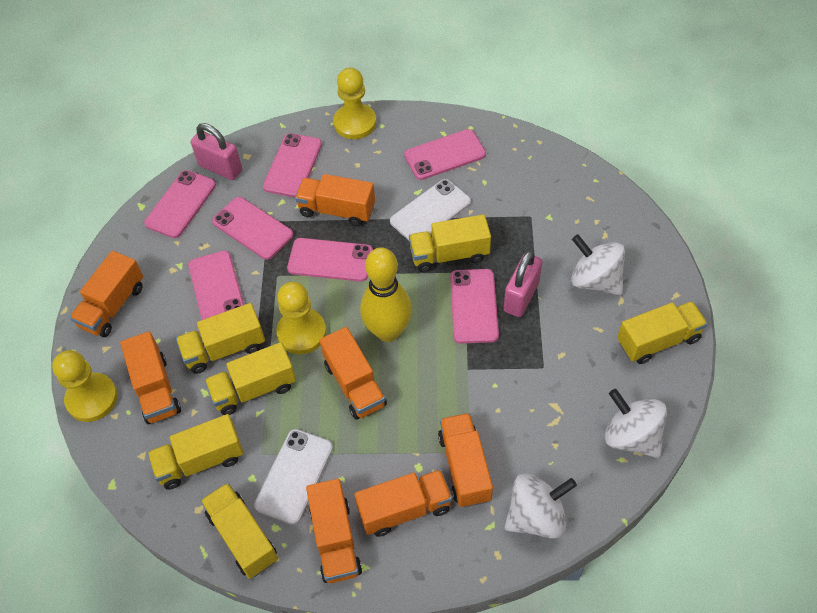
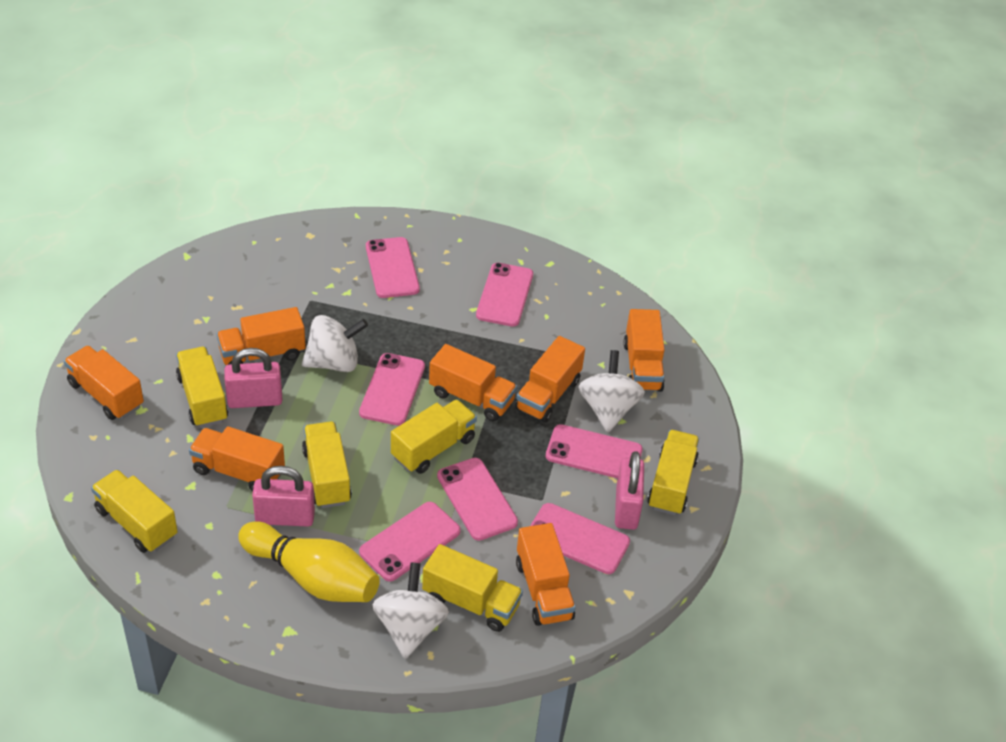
pink padlock: [191,123,242,180] [504,251,542,317] = 2 -> [224,348,282,408] [252,466,315,527] [615,451,644,530] = 3
white phone: [254,429,333,525] [390,179,471,240] = 2 -> none = 0
yellow pawn: [52,350,118,422] [276,282,326,354] [333,68,376,139] = 3 -> none = 0

